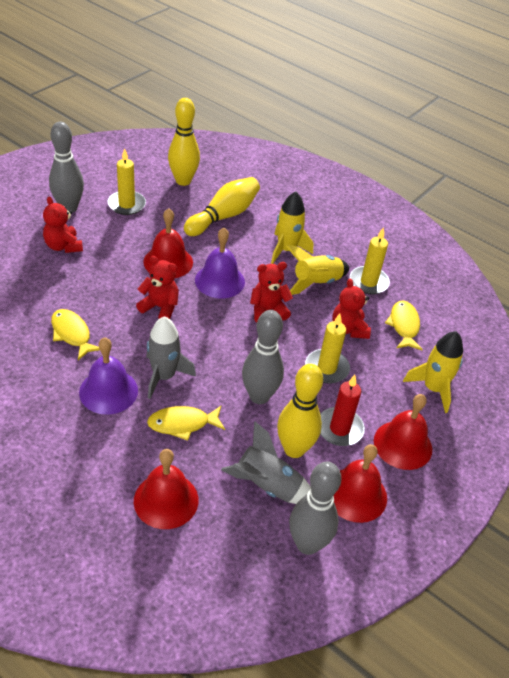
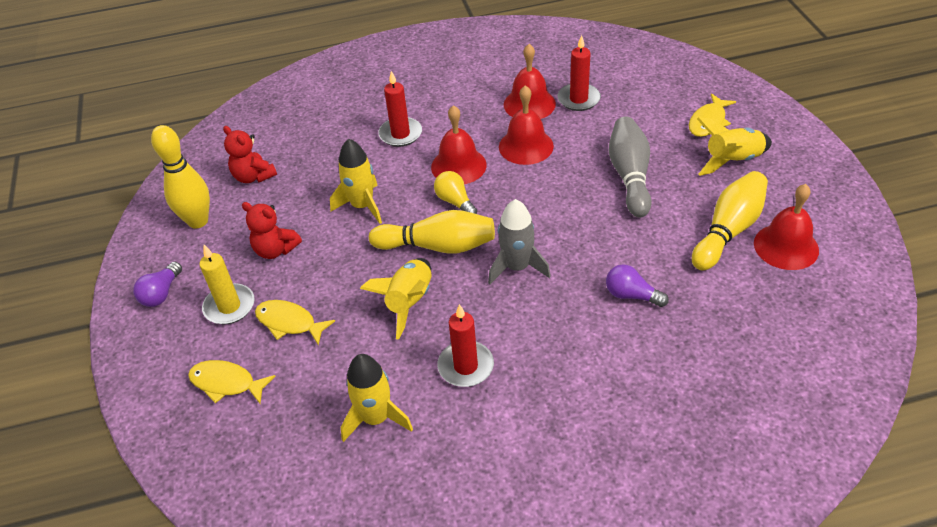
grey bowling pin: [49,122,84,213] [242,310,284,404] [289,462,341,555] = 3 -> [609,116,652,218] = 1
grey rocket: [146,316,196,399] [221,421,311,504] = 2 -> [488,199,551,284] = 1
purple bell: [79,337,138,415] [195,228,245,298] = 2 -> none = 0
purple light bulb: none = 0 -> [133,262,182,307] [606,264,669,307] = 2
red candle: [320,375,365,446] = 1 -> [378,71,422,147] [437,304,494,387] [558,35,601,111] = 3
red teddy bear: [43,197,83,253] [136,256,179,319] [250,262,293,322] [332,278,371,339] = 4 -> [223,126,277,183] [242,202,302,259] = 2
yellow candle: [108,148,146,215] [305,313,350,384] [350,227,390,294] = 3 -> [199,245,255,324] = 1
yellow light bulb: none = 0 -> [434,171,477,214] = 1
yellow rocket: [271,191,313,264] [286,245,349,295] [403,331,463,413] = 3 -> [330,139,382,224] [341,354,413,442] [360,258,431,339] [697,117,772,176] = 4

